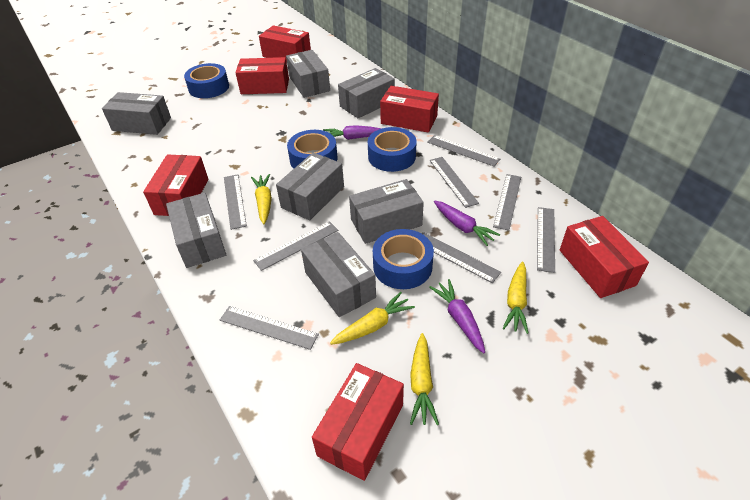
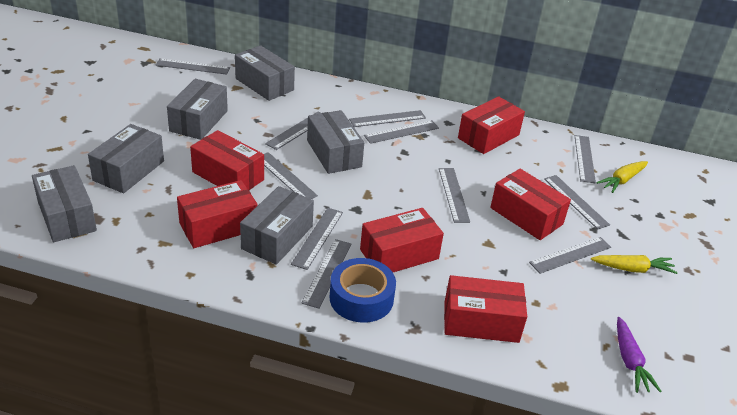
blue tape: [184,63,229,98] [287,130,338,169] [368,127,417,172] [373,229,434,289] = 4 -> [329,258,396,323] = 1
grey box: [102,92,171,135] [166,193,226,268] [276,153,344,220] [286,50,330,98] [301,232,376,317] [338,68,395,118] [349,179,424,244] = 7 -> [32,165,97,242] [88,124,164,193] [167,79,228,140] [235,45,295,101] [240,186,314,265] [307,110,364,174] = 6
grey ruler: [220,306,319,350] [224,174,247,230] [253,221,338,271] [422,232,501,283] [427,135,500,166] [430,157,479,208] [493,174,521,231] [537,207,555,273] = 8 -> [156,58,230,75] [264,152,318,199] [265,112,321,150] [291,208,343,270] [302,239,352,309] [349,110,426,127] [364,120,439,144] [439,168,470,223] [529,237,611,274] [544,175,610,229] [575,135,596,183] = 11
purple carrot: [323,125,382,140] [429,279,485,353] [434,200,500,246] = 3 -> [617,317,661,393] = 1
yellow carrot: [251,174,272,224] [330,292,415,345] [410,333,439,425] [503,262,529,334] = 4 -> [591,255,678,274] [597,161,648,193] = 2

